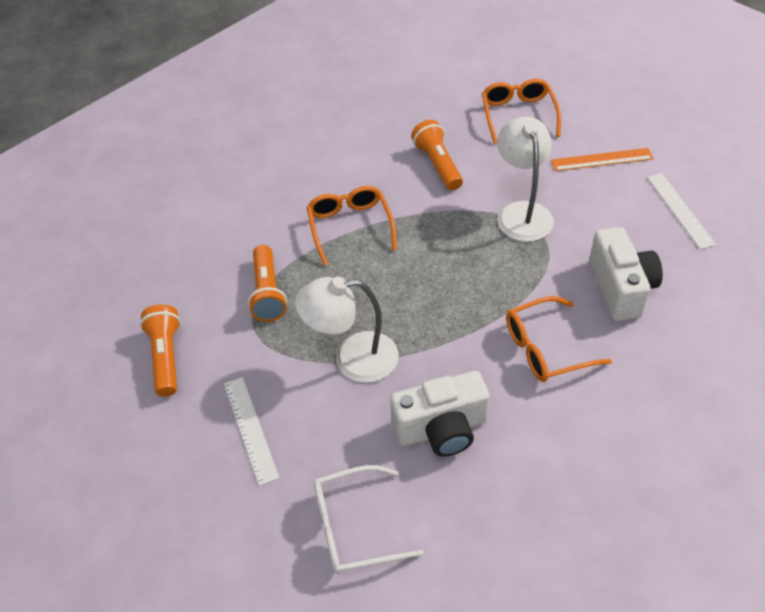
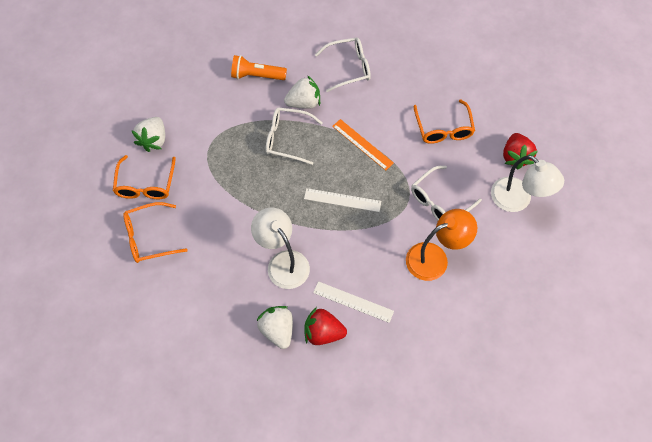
orange flashlight: [140,304,181,397] [248,245,287,322] [411,120,463,190] = 3 -> [231,55,287,80] = 1
orange lamp: none = 0 -> [406,209,477,281] = 1
red strawberry: none = 0 -> [305,307,347,345] [503,133,538,170] = 2
white camera: [390,371,490,457] [589,227,663,321] = 2 -> none = 0
white glasses: [314,465,423,574] = 1 -> [265,107,323,165] [315,38,371,92] [411,166,482,220] = 3
white strawberry: none = 0 -> [131,117,165,152] [257,306,293,349] [284,75,320,109] = 3

